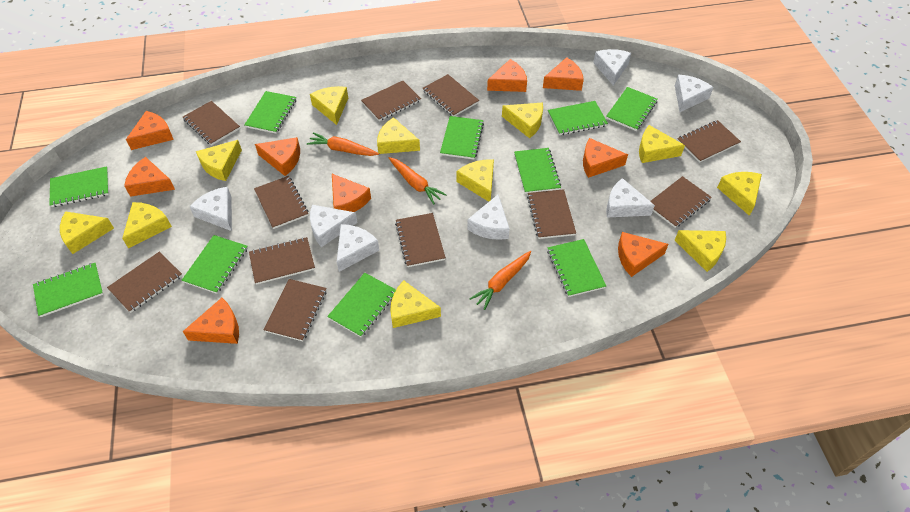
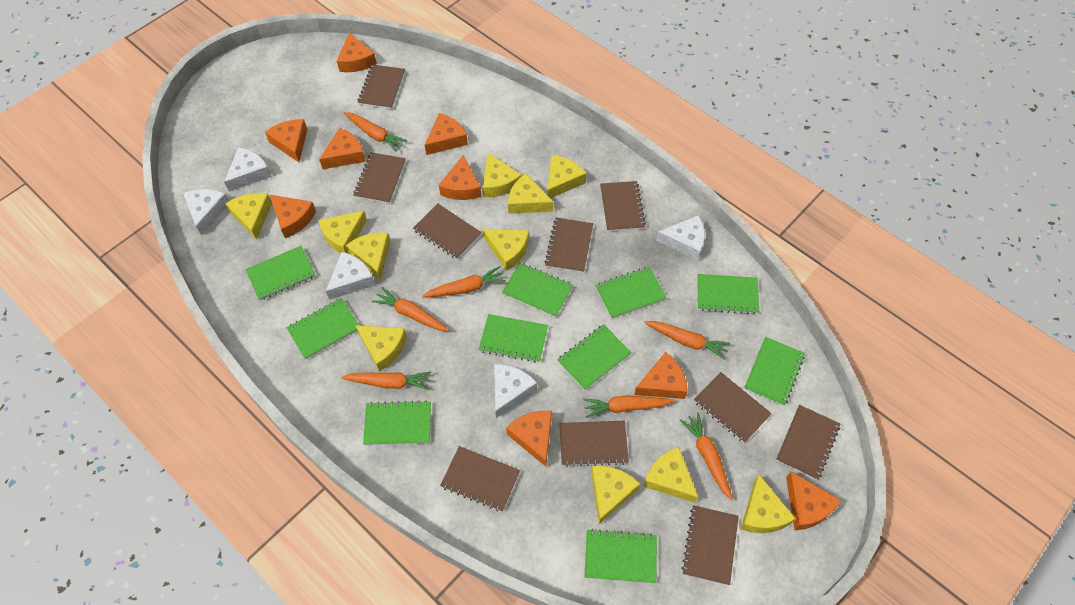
brown notebook: [107,251,182,313] [183,101,240,146] [249,237,315,285] [254,176,308,229] [264,279,327,341] [361,81,421,121] [395,213,446,267] [423,74,479,116] [527,189,576,239] [650,176,712,228] [677,120,741,163] = 11 -> [353,152,406,204] [358,64,405,109] [413,204,481,259] [440,446,520,512] [544,217,593,273] [559,421,629,467] [600,181,646,232] [681,505,739,585] [694,372,772,443] [776,405,840,480] = 10
orange carrot: [307,132,379,156] [389,157,447,205] [470,251,531,310] = 3 -> [341,371,431,390] [344,112,407,152] [372,287,449,331] [422,266,506,298] [583,395,675,418] [644,321,730,360] [680,413,733,500] = 7
white cheese: [189,187,232,231] [310,205,358,247] [337,224,379,272] [467,194,510,240] [593,49,631,86] [606,178,655,218] [675,75,714,112] = 7 -> [183,189,229,236] [224,147,272,192] [326,252,375,300] [494,364,537,418] [656,215,705,260] = 5

